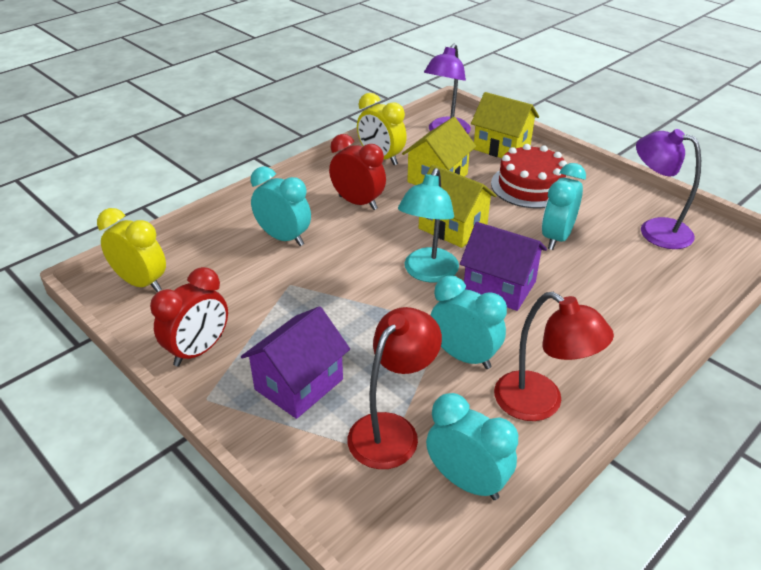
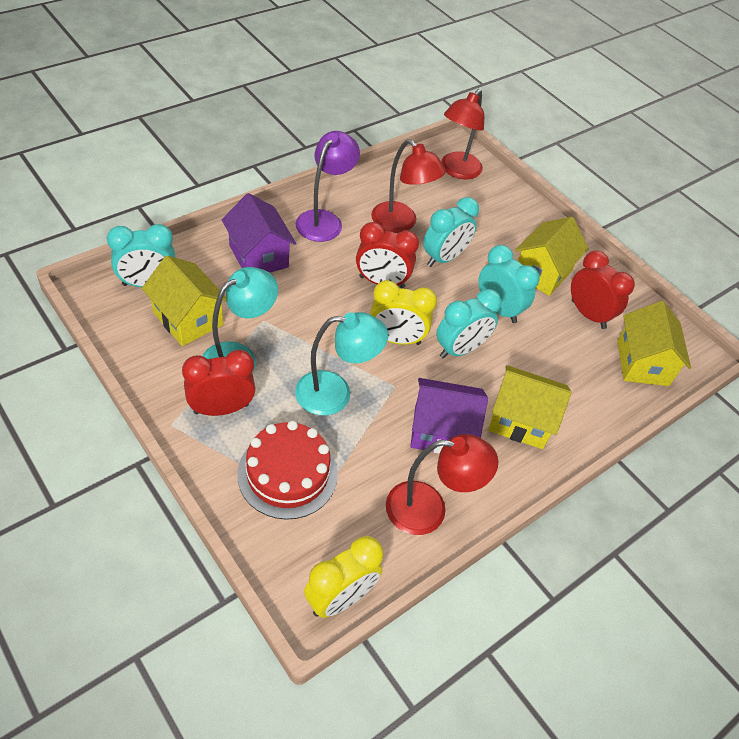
purple lamp: [424,43,471,134] [636,129,701,249] = 2 -> [295,131,360,242] = 1
red clock: [150,267,228,367] [329,134,386,210] = 2 -> [182,350,256,416] [356,222,419,288] [571,250,635,329] = 3
red lamp: [347,307,442,469] [494,292,614,421] = 2 -> [371,139,446,233] [386,434,498,535] [441,89,484,179] = 3
turquoise lamp: [398,168,459,283] = 1 -> [202,267,278,373] [295,312,388,416] = 2
yellow house: [402,117,476,185] [419,164,497,248] [471,92,539,158] = 3 -> [142,256,227,346] [488,365,572,449] [515,217,589,296] [617,301,691,386] = 4

